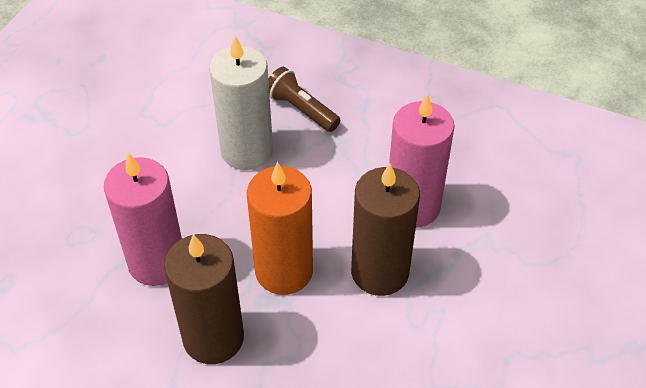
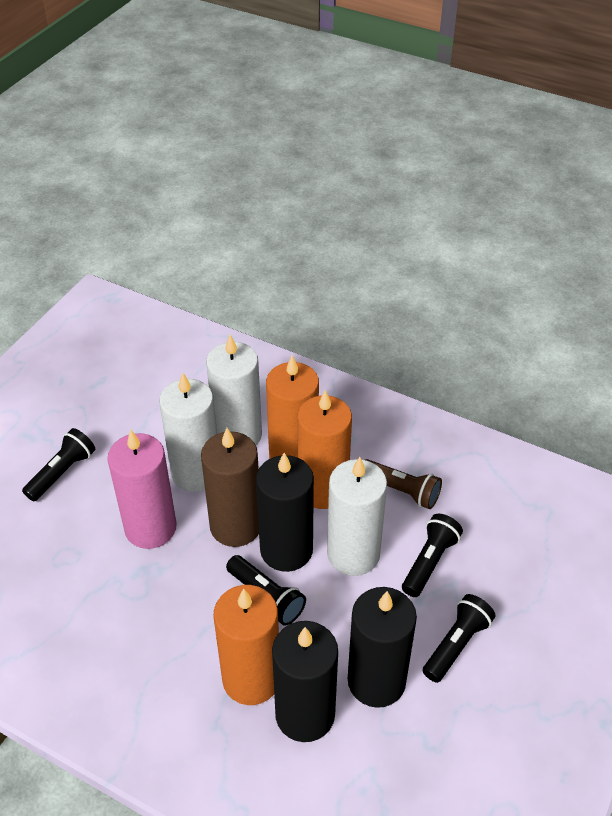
black candle: none = 0 -> [256,453,314,572] [272,621,338,742] [348,587,417,708] = 3
black flashlight: none = 0 -> [22,428,95,501] [226,555,306,626] [402,513,463,597] [423,594,495,683] = 4
brown candle: [164,234,244,364] [351,163,420,296] = 2 -> [201,428,259,547] = 1
orange candle: [247,162,313,295] = 1 -> [214,585,279,705] [266,356,319,459] [297,390,352,509] = 3
pink candle: [104,153,182,286] [389,94,455,228] = 2 -> [107,430,177,549] = 1
white candle: [209,36,273,170] = 1 -> [159,373,217,492] [206,334,262,445] [327,457,387,576] = 3

